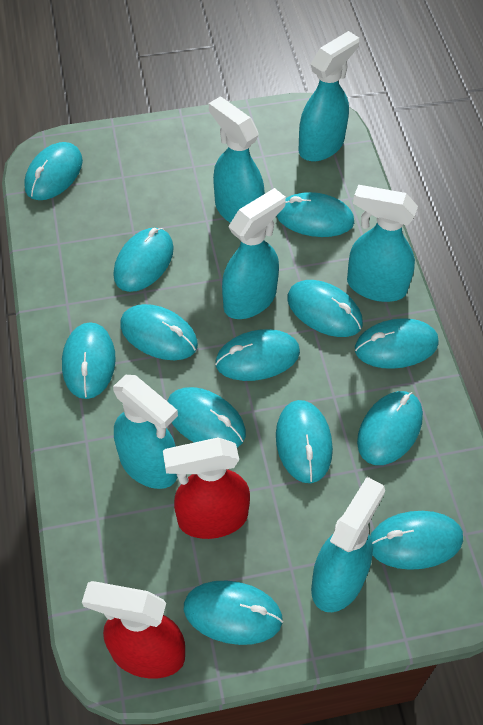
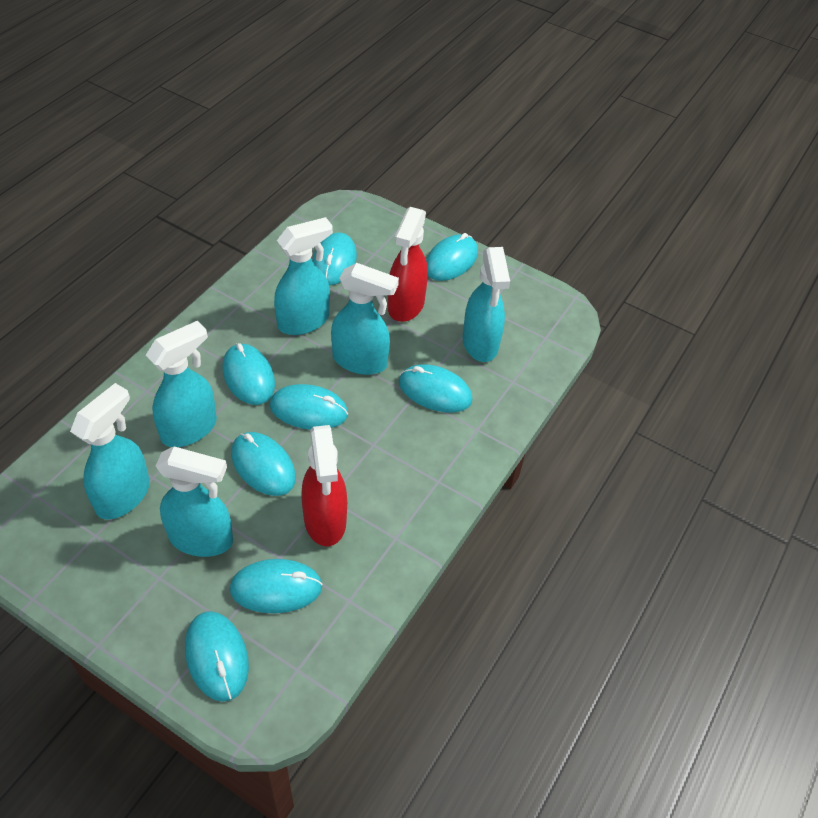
turquoise mouse: [24,142,83,200] [62,322,116,399] [113,228,174,292] [120,304,198,360] [167,387,246,448] [184,581,283,645] [215,329,300,381] [276,400,333,483] [277,192,354,237] [287,280,363,337] [355,318,439,369] [357,391,423,465] [370,511,463,570] = 13 -> [185,611,249,702] [222,343,275,405] [230,559,323,613] [231,432,296,496] [270,384,348,430] [312,233,357,285] [399,364,473,413] [426,233,478,281] = 8

